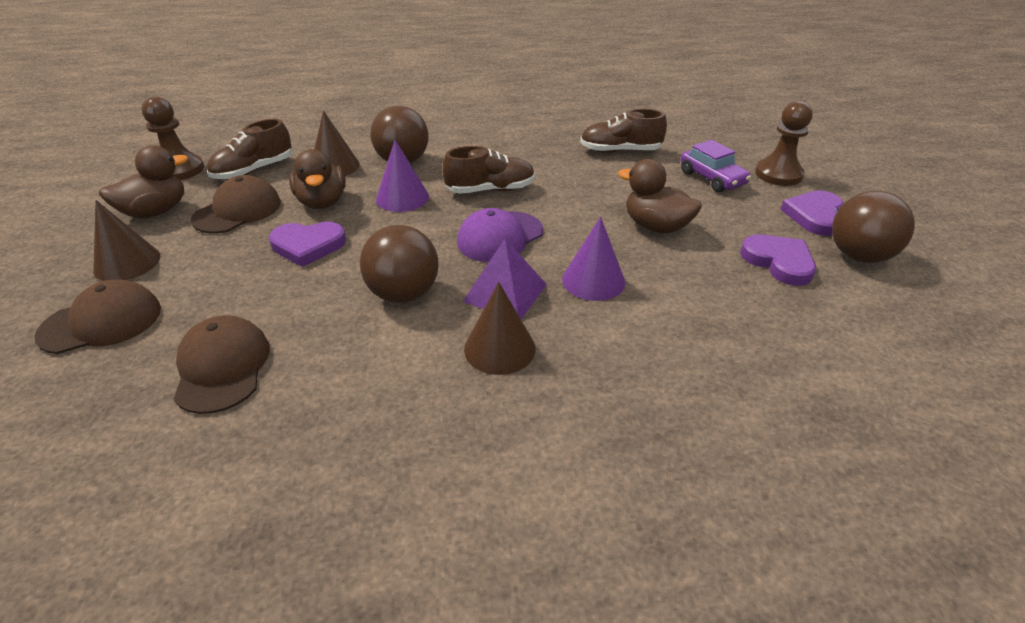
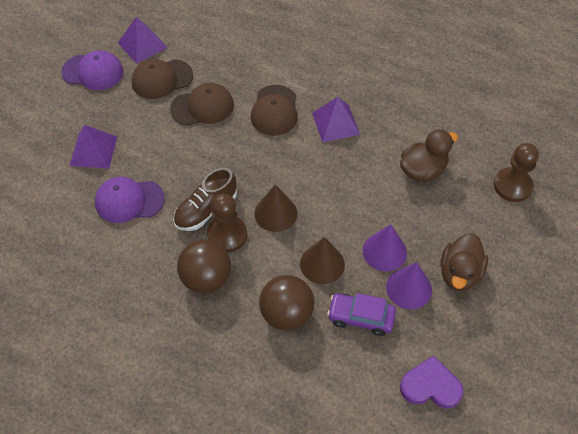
brown ball: [360,225,439,303] [370,106,429,163] [832,191,915,263] = 3 -> [177,240,231,294] [259,275,314,331] = 2
brown cone: [93,200,160,281] [314,111,360,176] [464,282,536,375] = 3 -> [254,185,297,232] [300,237,345,284] = 2
brown duck: [99,145,188,218] [289,149,346,209] [618,159,702,234] = 3 -> [400,129,458,182] [440,233,488,291] = 2
brown shoe: [207,119,291,180] [443,146,535,194] [580,109,667,153] = 3 -> [173,168,237,231] = 1
purple cap: [457,208,543,262] = 1 -> [61,50,124,90] [95,177,165,223] = 2
purple heart: [269,222,346,267] [740,234,816,286] [780,190,844,236] = 3 -> [400,355,464,409] = 1
purple pyramid: [463,239,547,319] = 1 -> [70,125,117,169] [118,17,168,64] [312,97,360,142] = 3

